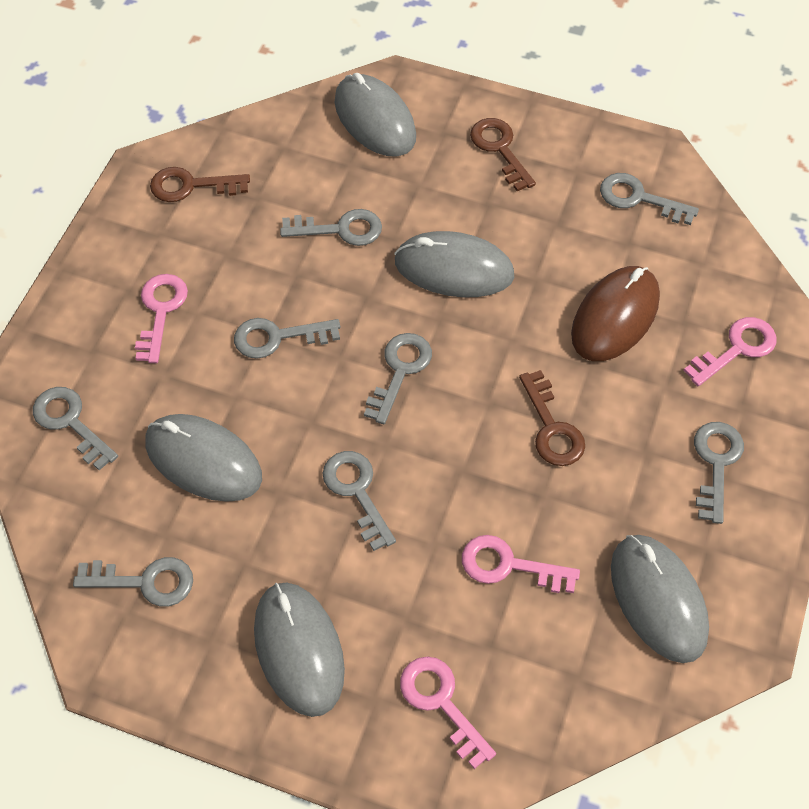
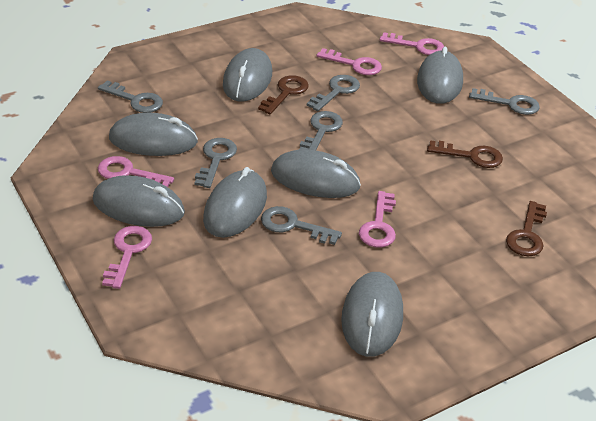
brown mouse: [571,266,660,361] = 1 -> none = 0
grey key: [33,387,118,470] [73,557,193,606] [234,318,340,359] [280,209,382,246] [323,451,396,551] [364,333,432,424] [600,173,699,225] [694,422,744,524] = 8 -> [98,80,163,113] [195,138,237,188] [261,206,342,245] [299,111,343,150] [307,75,360,111] [469,88,540,115] = 6
grey mouse: [145,414,262,502] [254,582,345,717] [335,73,416,157] [394,231,514,297] [611,535,709,663] = 5 -> [93,175,185,227] [109,113,198,156] [203,167,267,238] [223,48,272,102] [271,149,361,198] [341,272,403,357] [417,47,463,104] = 7
pink key: [135,274,188,363] [400,656,496,769] [462,535,580,593] [684,317,777,386] = 4 -> [98,156,174,187] [102,226,152,289] [317,48,382,75] [359,191,396,248] [380,32,444,55] = 5

